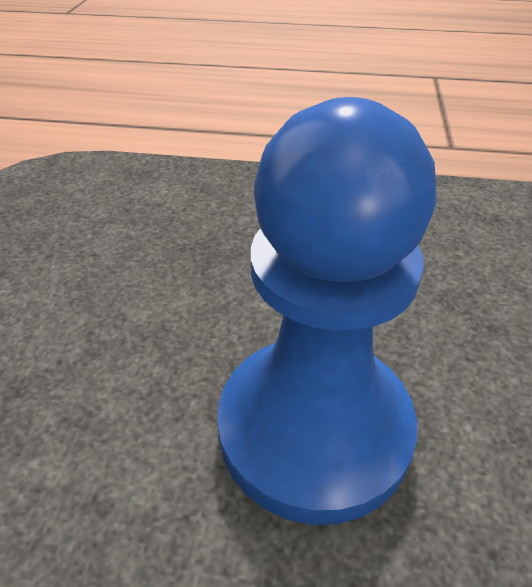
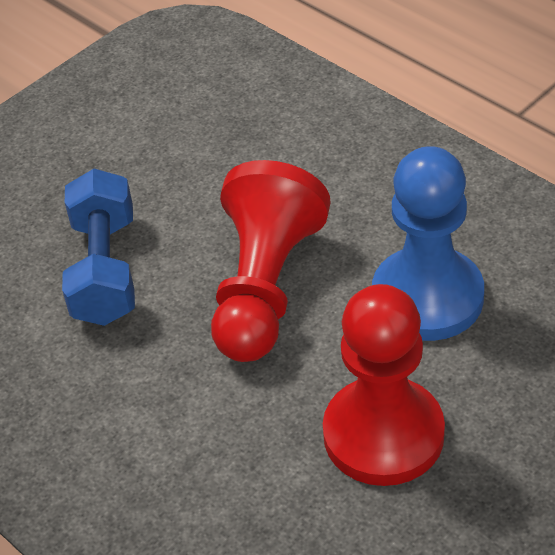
blue dumbbell: none = 0 -> [62,169,135,326] = 1
red pawn: none = 0 -> [211,160,331,362] [323,284,445,486] = 2

